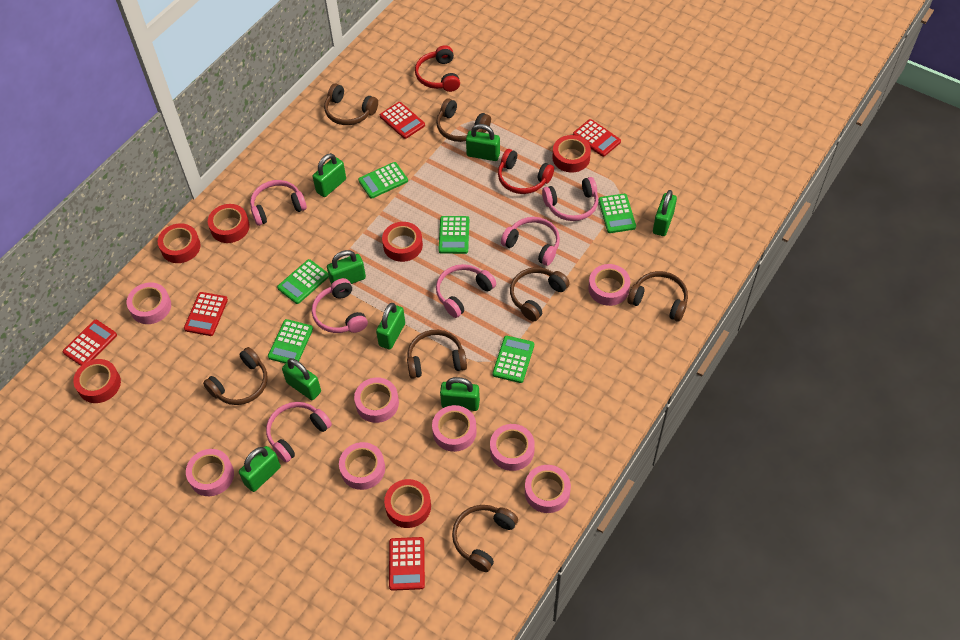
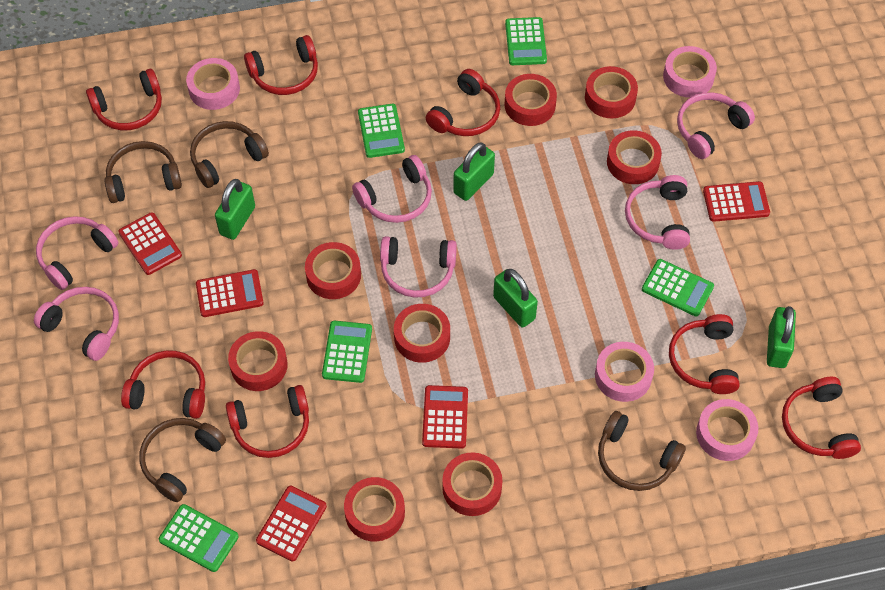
brown headphones: [203,347,268,405] [324,83,378,125] [407,330,467,379] [436,98,491,142] [452,505,518,572] [510,267,570,322] [627,271,688,322] = 7 -> [104,141,182,203] [139,418,226,502] [190,121,269,188] [598,411,686,491] = 4
green calculator: [268,319,313,364] [277,259,329,304] [358,162,408,199] [438,216,469,254] [493,336,534,383] [598,194,636,233] = 6 -> [159,504,239,572] [322,321,372,383] [358,104,405,158] [505,17,547,65] [642,259,714,316] = 5
green padlock: [239,446,281,492] [282,358,321,400] [313,153,346,197] [327,250,366,284] [376,303,405,350] [440,377,480,411] [466,124,500,161] [653,190,677,236] = 8 -> [215,179,255,240] [453,142,495,201] [493,269,538,328] [767,306,796,368] = 4
pink tape: [127,283,171,324] [186,449,234,496] [339,442,385,490] [354,377,399,423] [432,405,477,452] [490,424,535,471] [525,465,571,513] [588,264,630,306] = 8 -> [186,58,240,110] [595,342,654,402] [663,46,717,98] [696,399,758,461] = 4
red headphones: [415,45,460,92] [498,149,554,194] = 2 -> [86,69,162,130] [121,350,205,419] [226,385,309,458] [244,35,318,95] [426,69,500,136] [669,314,740,394] [782,377,861,459] = 7
red tape: [73,359,121,403] [158,223,201,263] [208,204,250,243] [382,222,423,262] [384,479,431,528] [552,135,591,173] = 6 -> [228,331,288,391] [305,242,361,299] [344,477,405,542] [394,304,450,363] [442,452,503,516] [505,74,557,126] [585,66,638,118] [607,130,662,184] = 8

